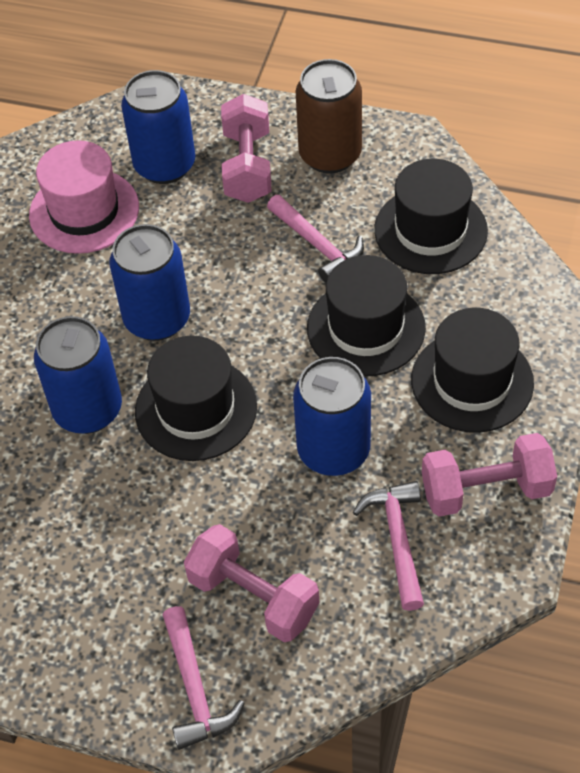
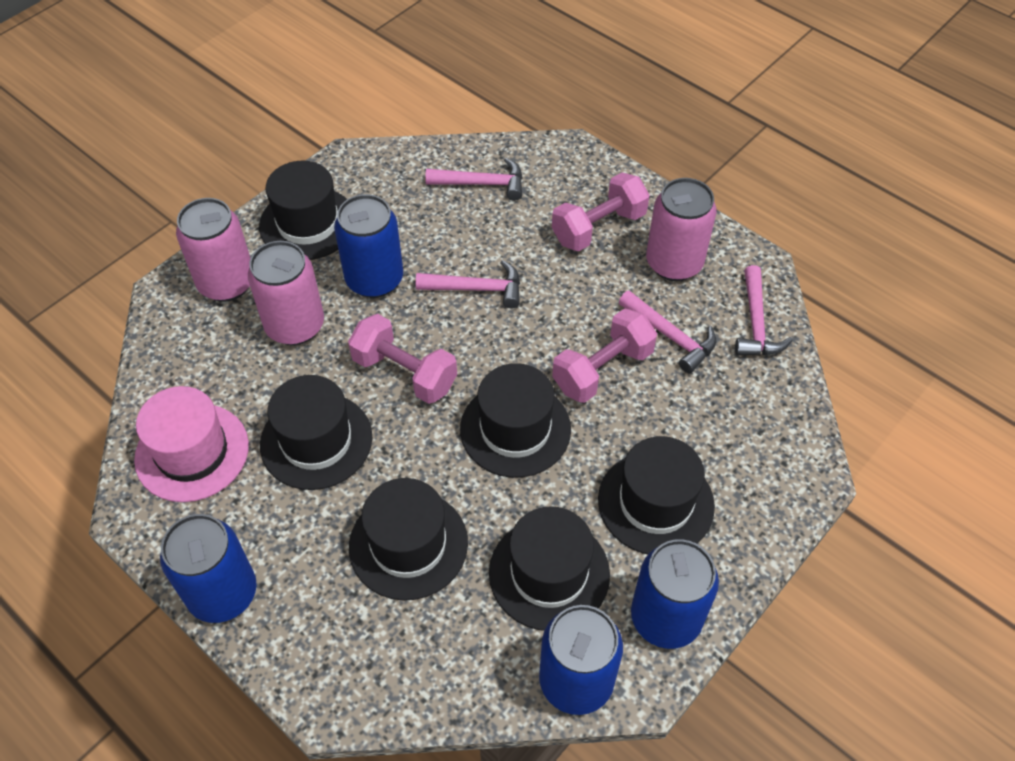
black hat: [135,336,257,461] [307,255,426,376] [374,159,488,274] [411,308,534,433] = 4 -> [259,161,347,260] [260,375,372,490] [349,478,468,600] [460,363,571,478] [489,506,610,631] [598,436,715,554] = 6
brown can: [296,59,362,174] = 1 -> none = 0
pink can: none = 0 -> [176,198,251,302] [248,241,324,345] [646,178,717,281] = 3
pink hammer: [163,606,245,750] [267,195,364,283] [353,481,424,611] = 3 -> [416,260,520,308] [425,158,523,201] [619,291,716,373] [735,265,793,356] = 4

